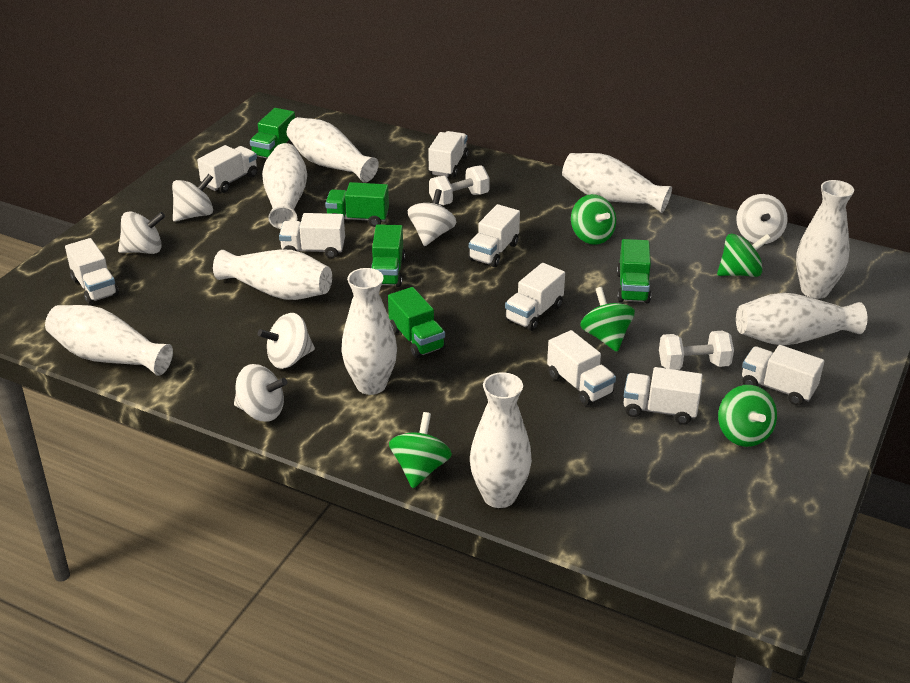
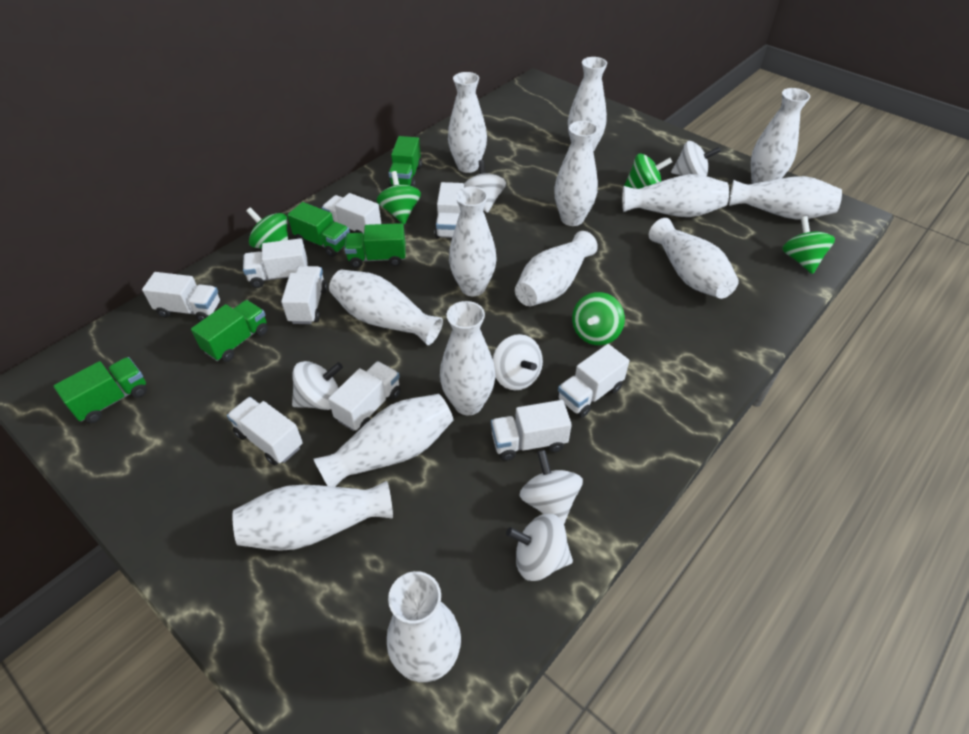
white dumbbell: [429,165,490,205] [659,331,734,370] = 2 -> none = 0
white vase: [45,305,173,376] [213,249,332,300] [262,143,307,229] [287,117,379,182] [341,268,397,395] [470,372,532,508] [562,153,672,213] [736,293,868,345] [796,180,854,299] = 9 -> [232,481,393,551] [313,394,453,487] [329,270,443,345] [387,571,461,682] [440,301,496,415] [448,72,487,173] [449,186,496,296] [515,231,598,306] [554,121,598,226] [568,57,607,152] [622,174,729,217] [649,218,739,299] [729,176,842,220] [751,88,810,184] = 14

